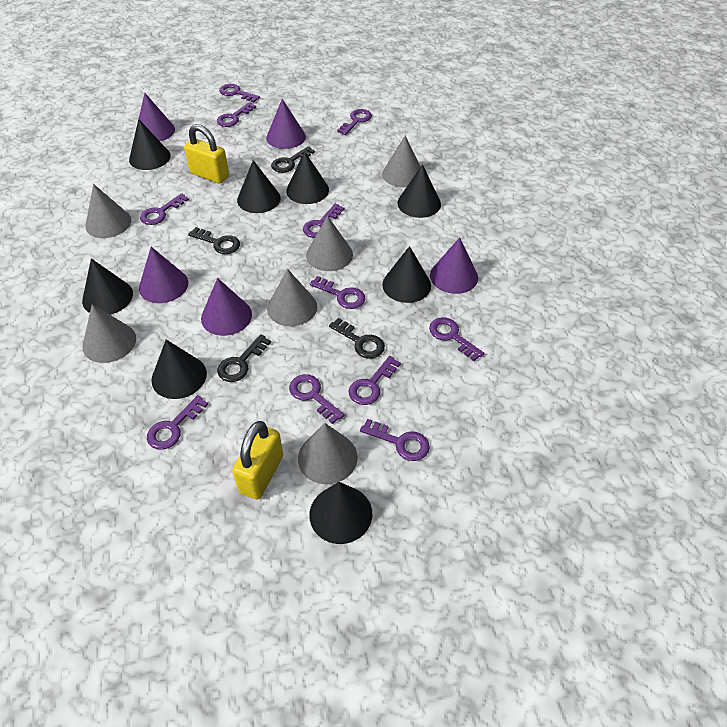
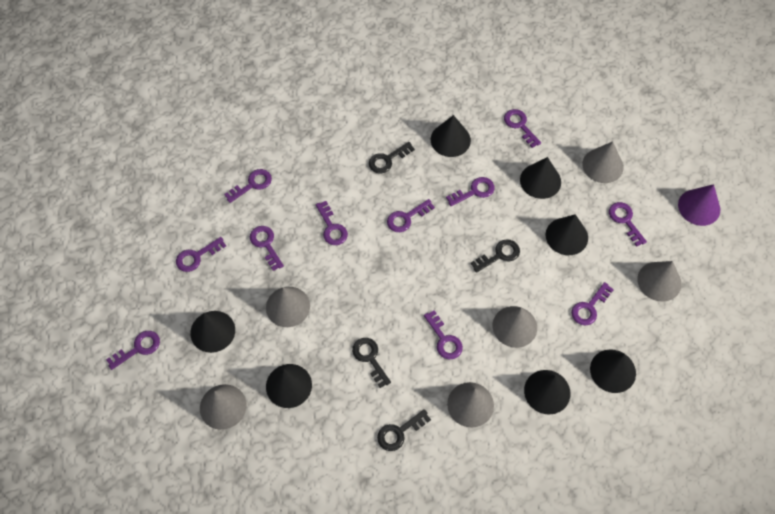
black cone: [82,258,133,315] [129,119,171,170] [151,340,207,399] [237,160,281,213] [286,151,329,204] [309,482,372,544] [382,246,431,303] [398,164,441,218] = 8 -> [190,311,235,353] [266,364,312,408] [431,115,471,157] [520,157,561,199] [524,370,570,415] [546,214,588,255] [590,349,636,393] = 7
purple cone: [139,93,175,141] [139,247,188,303] [201,278,252,336] [266,99,306,149] [430,237,478,294] = 5 -> [678,184,720,226] = 1
yellow padlock: [184,124,229,184] [232,421,283,500] = 2 -> none = 0

